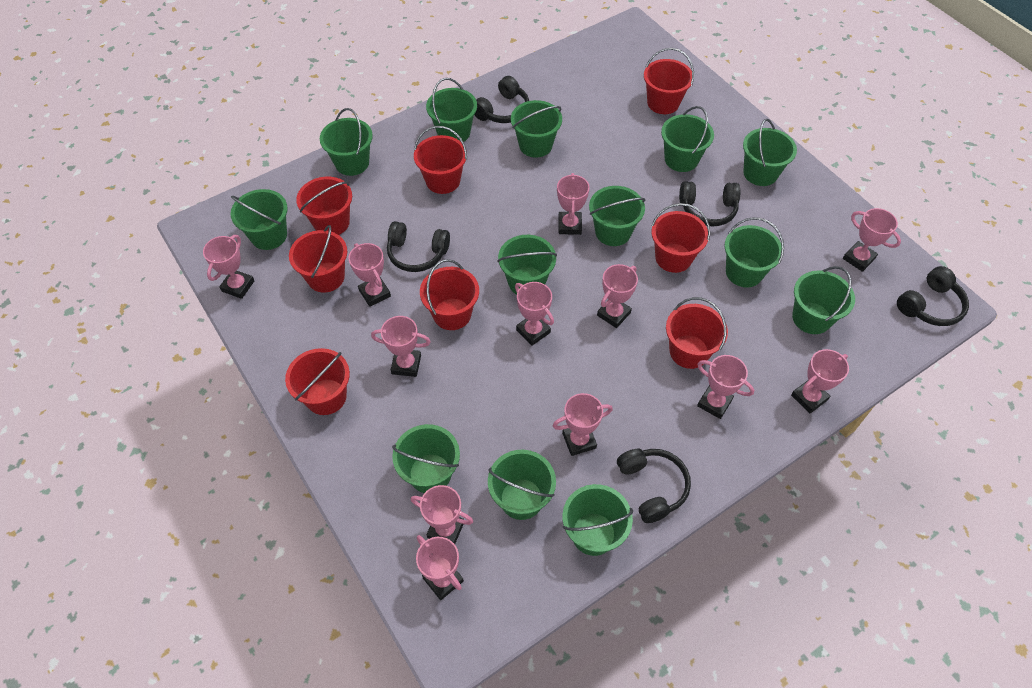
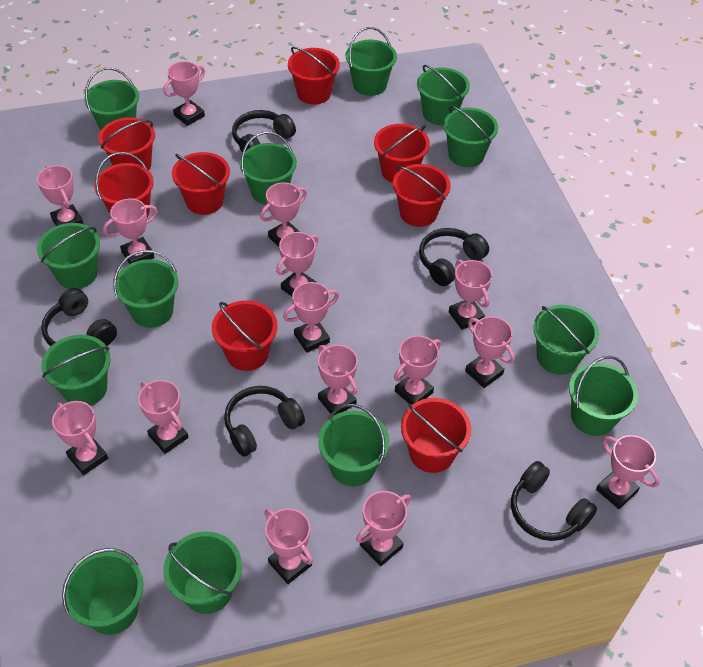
pink trophy: [203,235,254,299] [348,243,391,307] [371,316,431,377] [411,485,473,544] [416,535,464,600] [515,282,554,346] [553,393,613,456] [557,173,590,235] [597,264,638,328] [697,355,754,419] [791,349,849,413] [843,208,901,272] = 12 -> [37,165,83,226] [52,401,108,475] [103,198,158,264] [138,380,188,454] [163,61,205,126] [260,182,307,247] [264,508,313,584] [276,232,319,296] [283,282,339,353] [318,345,358,416] [356,491,411,566] [394,336,441,405] [449,260,492,330] [465,316,515,388] [596,435,660,509] = 15

